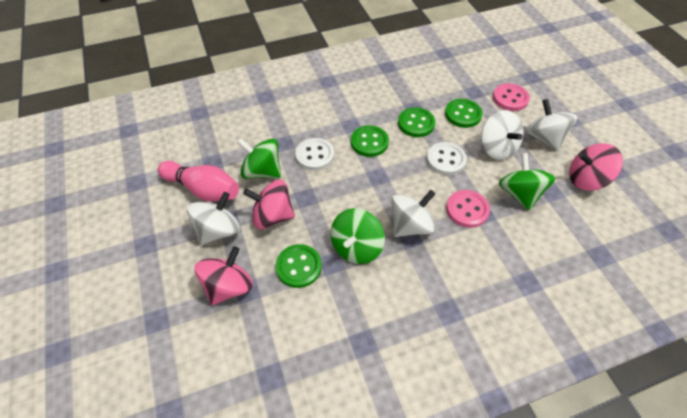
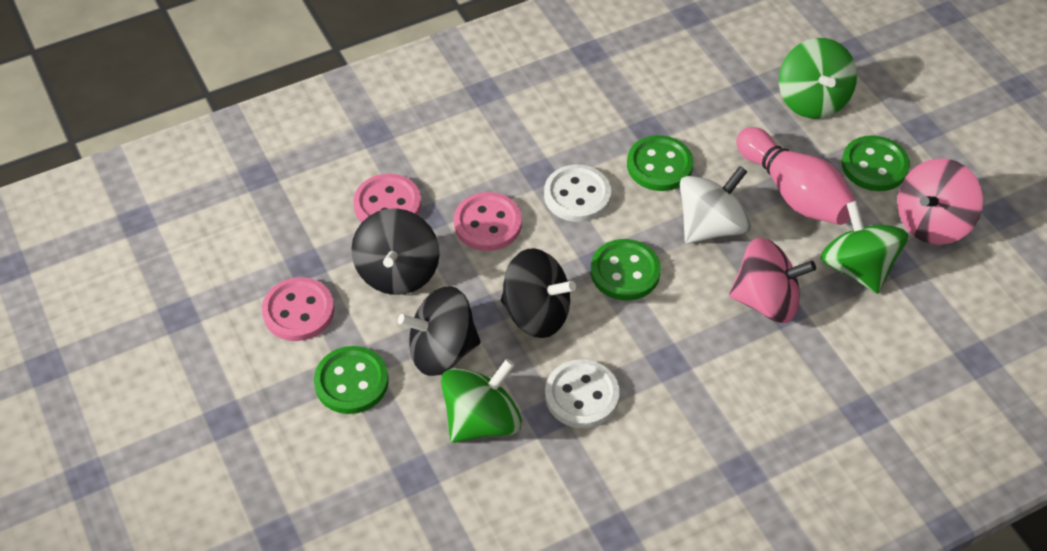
black spinning top: none = 0 -> [351,208,440,295] [398,286,481,376] [501,248,576,338] = 3
pink button: [446,190,490,228] [493,83,530,111] = 2 -> [262,277,334,341] [353,174,421,223] [454,192,522,251] = 3
pink spinning top: [194,247,253,306] [243,180,295,229] [569,143,623,191] = 3 -> [729,238,816,323] [897,158,983,245] = 2
white spinning top: [187,192,240,245] [391,190,436,237] [481,110,524,160] [526,99,578,150] = 4 -> [680,166,751,243] = 1

